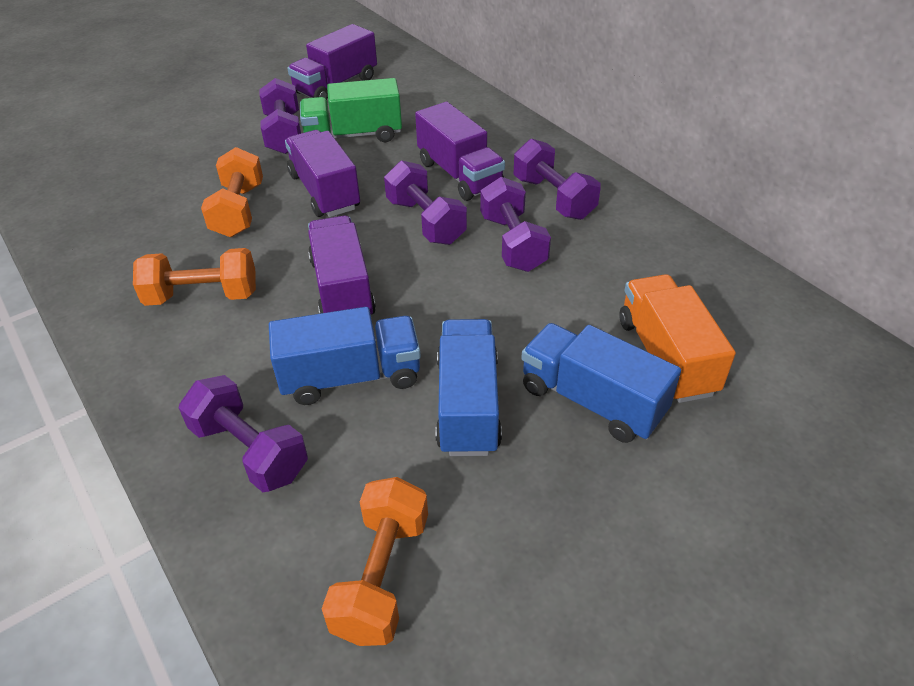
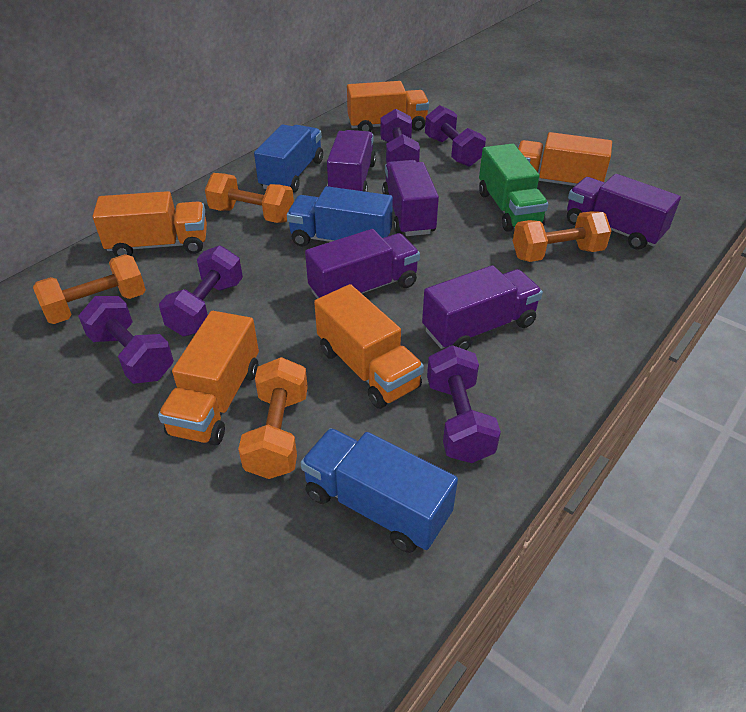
orange dumbbell: [133,248,256,306] [201,147,263,237] [322,477,428,646] = 3 -> [33,254,146,324] [205,173,294,223] [238,357,308,479] [513,211,611,262] = 4
orange truck: [619,274,736,403] = 1 -> [93,191,207,257] [158,311,259,446] [314,284,424,409] [347,81,429,132] [518,132,612,186] = 5
purple truck: [285,130,360,217] [287,24,377,100] [308,216,376,315] [415,102,505,201] = 4 -> [305,229,420,299] [327,130,376,192] [382,160,439,236] [422,265,543,350] [567,174,681,250] = 5

